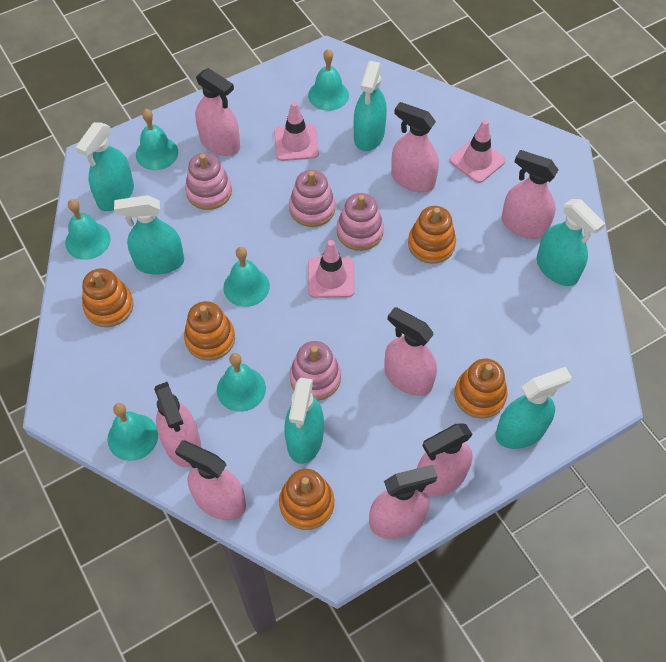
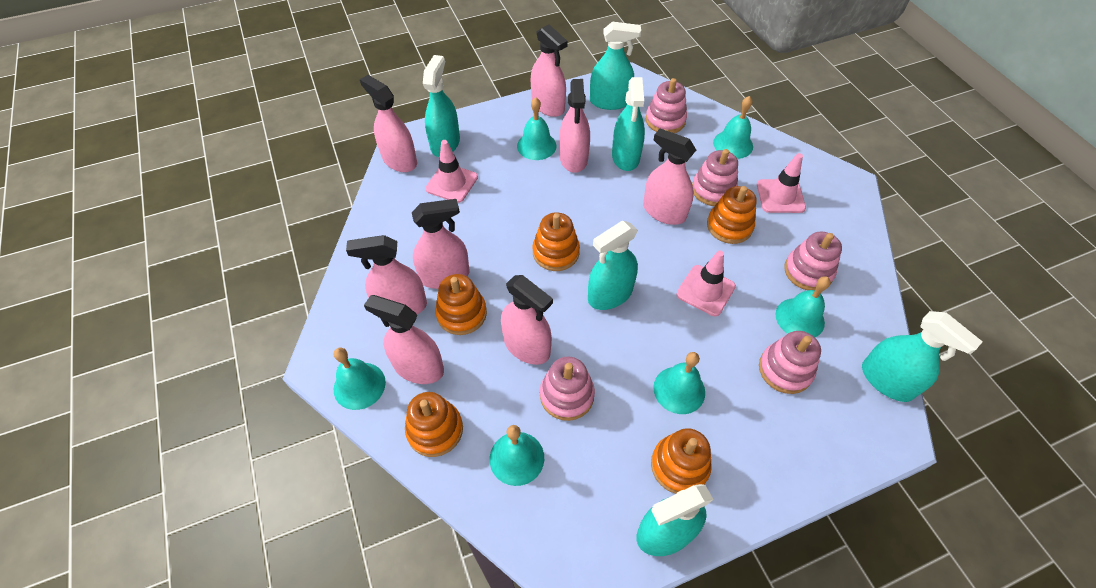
pink stacking toy: [185,153,232,210] [289,170,335,227] [289,341,341,401] [337,193,384,251] = 4 -> [540,357,595,421] [646,78,687,133] [692,149,738,206] [759,331,821,394] [784,232,842,290] = 5

